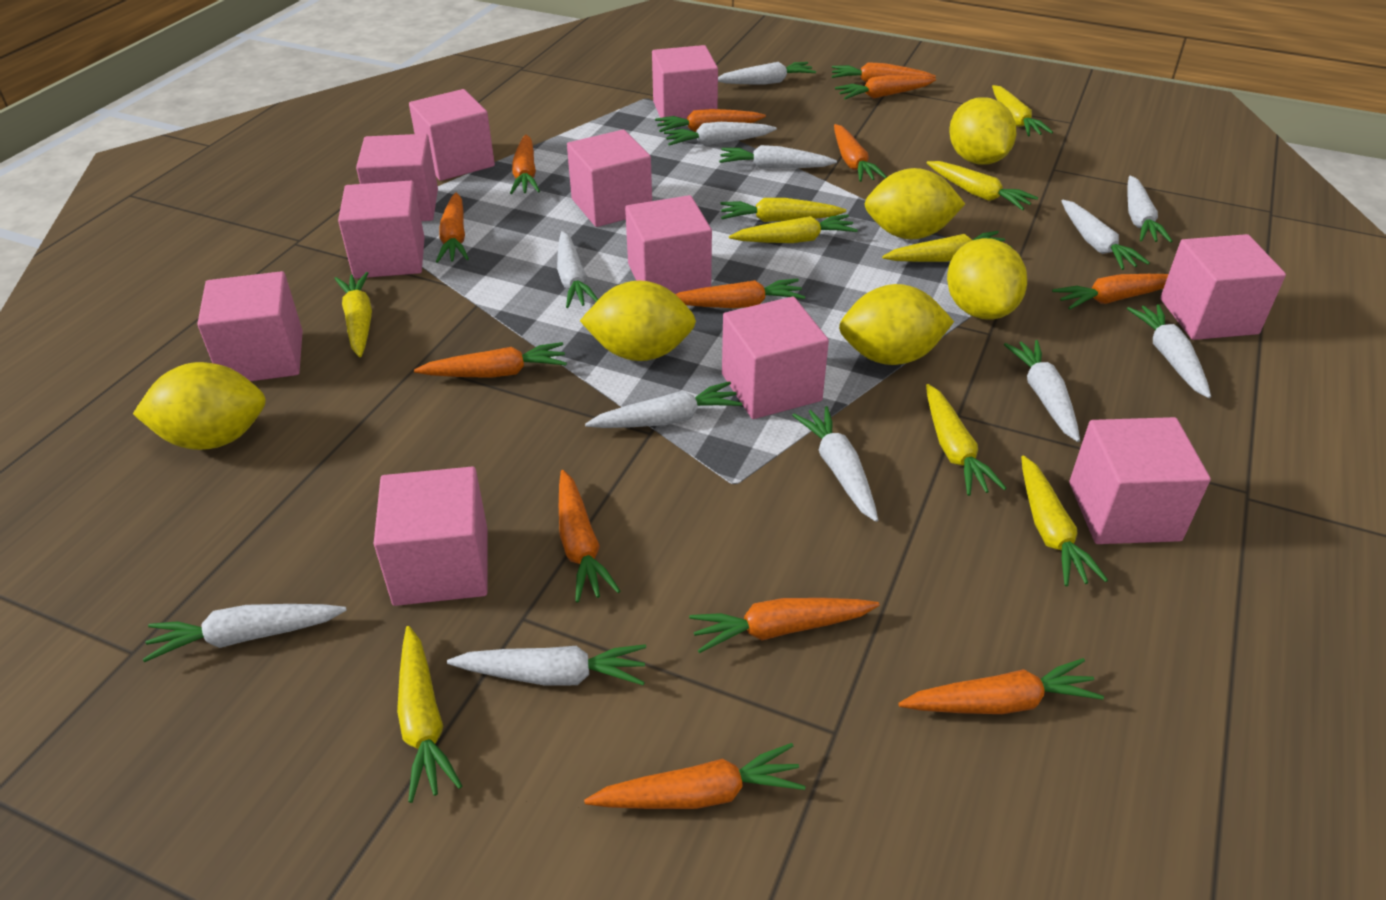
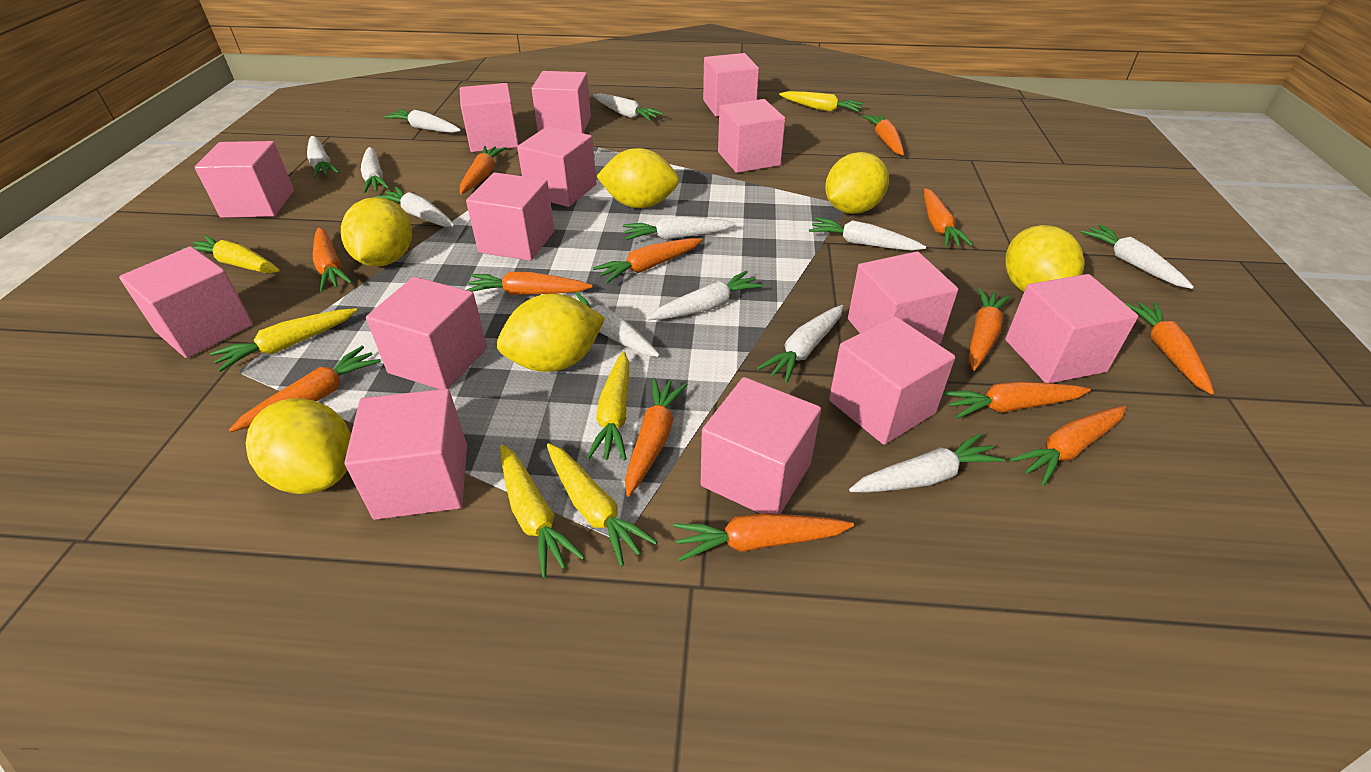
pink cube: [197,271,303,381] [338,181,425,278] [356,134,438,221] [374,467,488,606] [409,89,495,181] [567,130,652,227] [625,195,712,294] [652,45,718,126] [722,296,829,419] [1069,417,1211,544] [1160,234,1286,340] = 11 -> [119,246,253,358] [195,141,294,218] [344,389,467,520] [366,277,487,389] [460,83,519,152] [466,173,555,261] [517,126,597,207] [531,71,591,133] [701,377,821,514] [703,53,759,117] [718,99,785,173] [829,316,955,445] [848,251,958,344] [1005,274,1138,383] = 14
yellow carrot: [334,272,372,357] [397,626,462,803] [721,198,846,222] [729,214,858,243] [882,231,1012,262] [926,384,1007,496] [927,161,1038,210] [992,85,1053,136] [1021,455,1108,586] = 9 -> [182,235,280,273] [210,308,357,372] [500,445,585,578] [547,443,657,567] [587,351,629,461] [779,91,864,112] = 6

